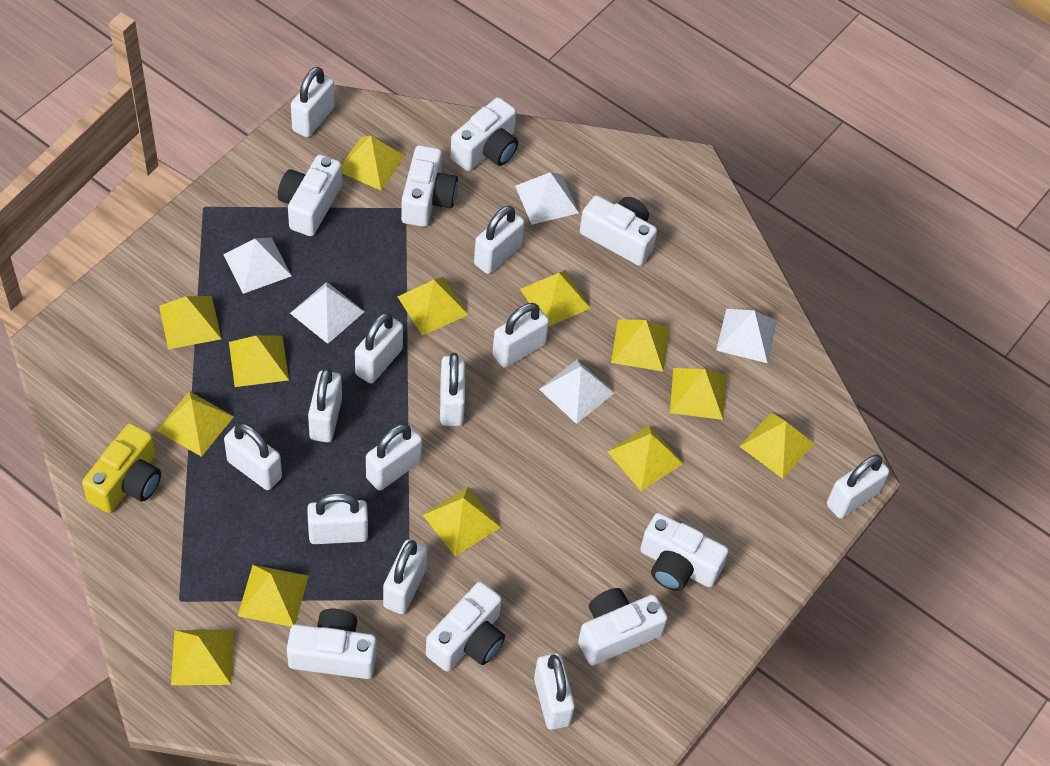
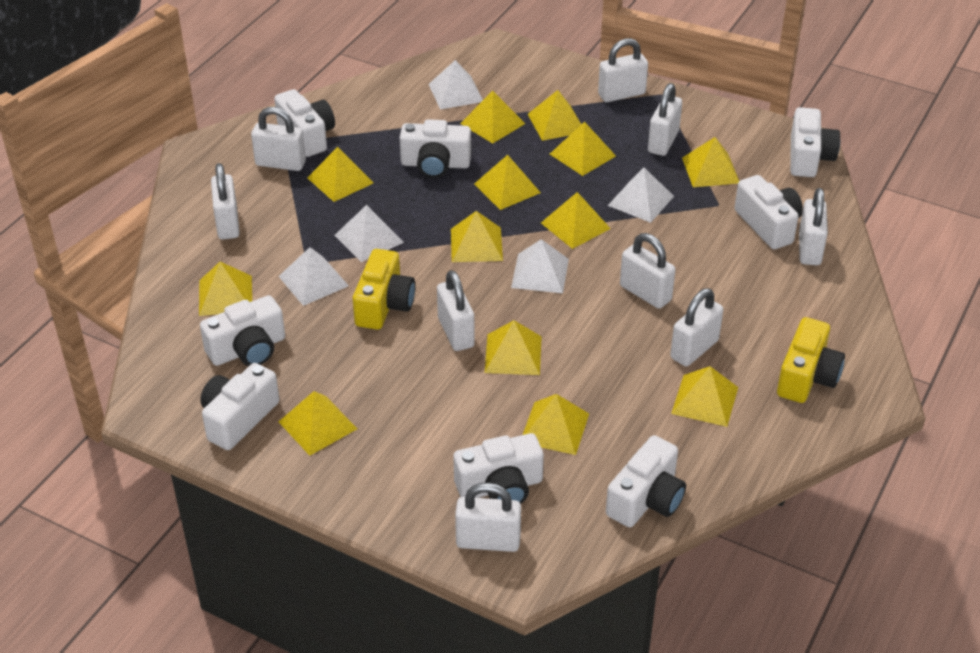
white padlock: [224,423,282,490] [291,67,335,137] [307,493,368,544] [308,368,342,442] [355,312,403,384] [366,424,422,491] [383,540,427,614] [440,353,465,426] [474,206,524,274] [492,303,549,368] [534,653,575,730] [827,455,889,518] = 12 -> [211,163,240,240] [251,107,306,171] [437,270,475,351] [455,482,521,552] [598,38,648,102] [620,233,675,309] [648,83,682,156] [670,288,723,367] [799,188,828,265] = 9
yellow camera: [82,423,161,513] = 1 -> [353,249,415,330] [777,317,845,403] = 2

